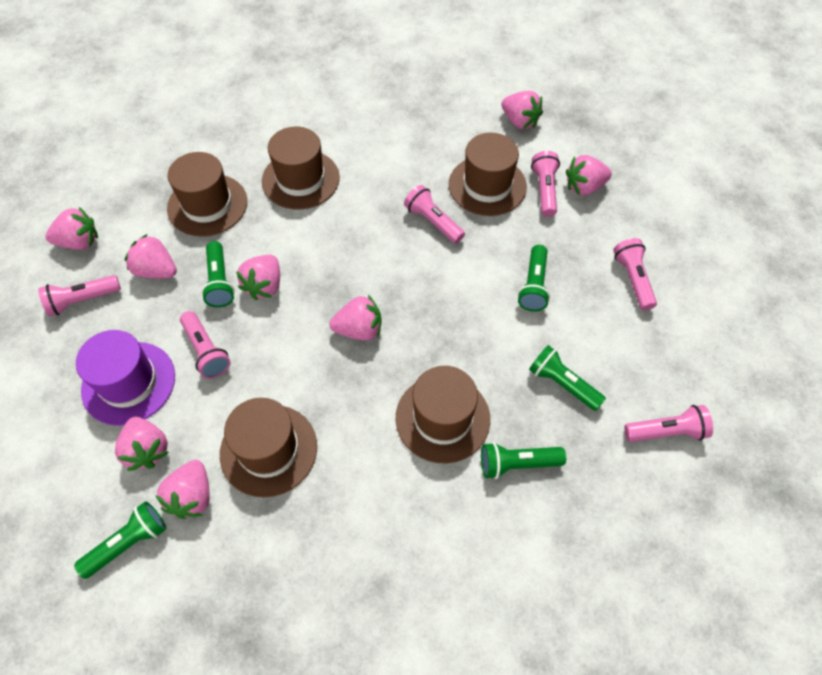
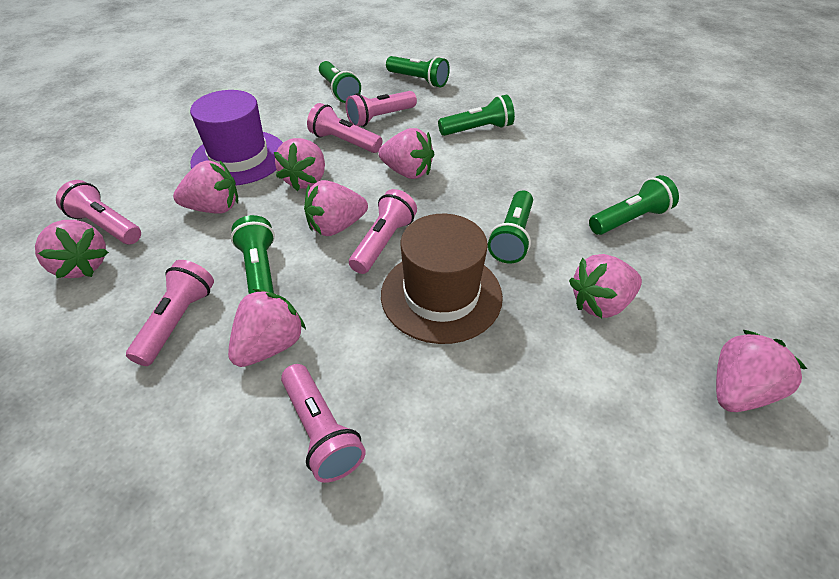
brown hat: [167,152,247,237] [220,398,317,497] [262,127,340,209] [396,366,490,463] [449,133,527,216] = 5 -> [381,214,503,344] = 1
green flashlight: [74,501,166,579] [201,241,235,308] [481,442,566,479] [518,245,550,311] [529,345,606,411] = 5 -> [231,215,275,294] [319,61,361,103] [386,56,450,88] [438,94,515,136] [488,190,533,264] [589,175,679,235] = 6

